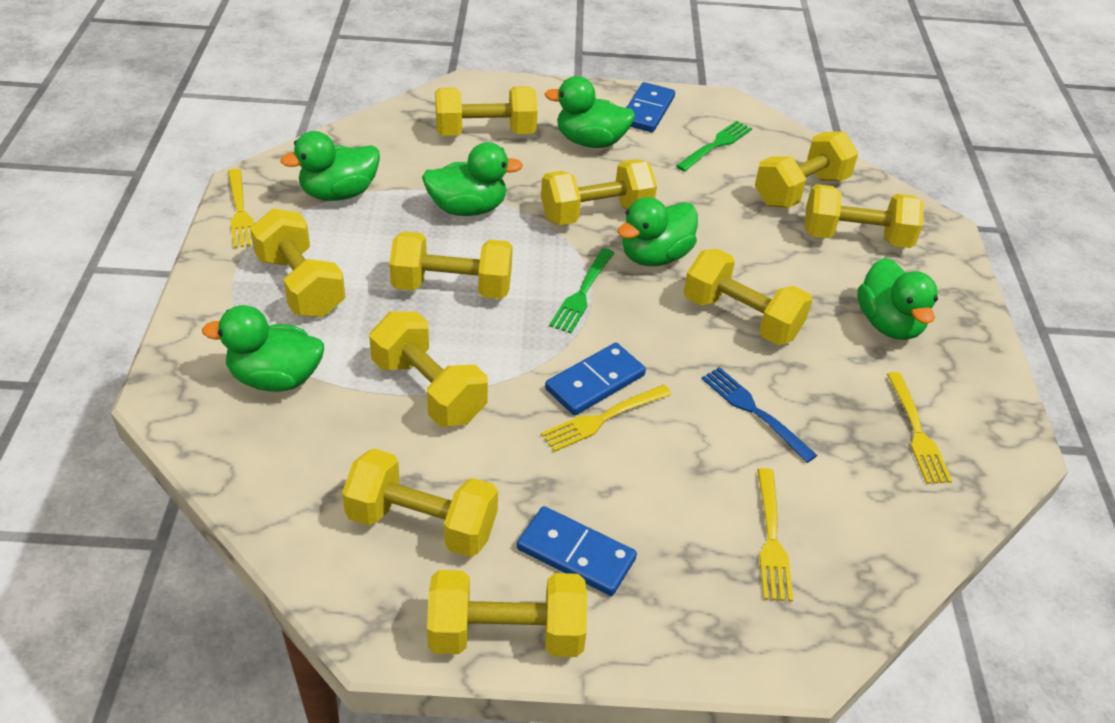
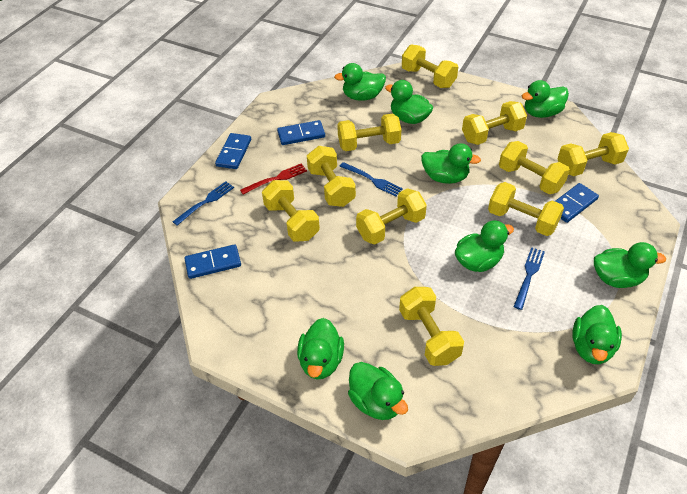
blue domino: [517,506,637,596] [545,343,646,415] [626,82,675,132] = 3 -> [184,244,241,279] [215,133,251,169] [277,120,325,145] [555,183,599,223] = 4
blue fork: [702,367,817,463] = 1 -> [173,181,234,226] [339,162,403,197] [513,247,545,310] = 3
green duck: [202,305,324,392] [281,131,380,201] [422,142,523,216] [545,76,635,148] [617,197,698,266] [857,258,938,340] = 6 -> [297,318,344,379] [334,63,386,101] [348,362,408,420] [385,80,433,124] [421,143,481,184] [455,221,514,272] [522,80,569,118] [572,305,622,364] [594,242,666,288] = 9
green fork: [549,248,614,333] [676,121,752,172] = 2 -> none = 0
red fork: none = 0 -> [240,163,307,194] = 1
yellow fork: [228,169,254,248] [541,385,672,452] [757,468,793,602] [887,372,952,484] = 4 -> none = 0

